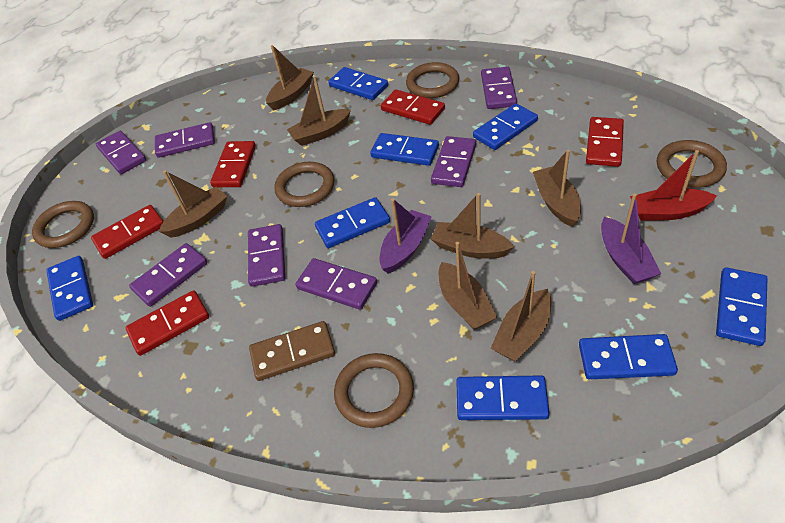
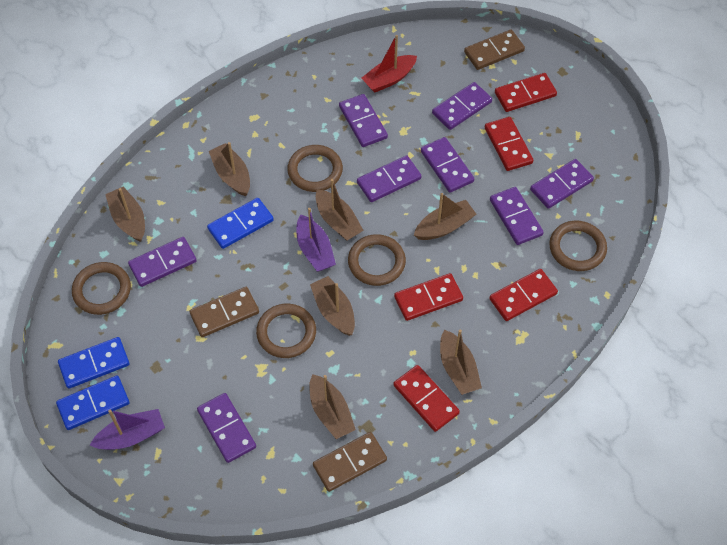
blue domino: [46,256,93,321] [315,197,390,248] [328,67,388,100] [370,133,439,166] [456,375,550,420] [473,103,538,150] [579,334,678,380] [716,267,768,346] = 8 -> [56,375,130,430] [58,337,130,389] [207,198,274,249] = 3
brown domino: [249,321,335,381] = 1 -> [189,287,259,337] [313,432,387,492] [464,30,525,70] = 3
purple domino: [96,131,146,174] [129,243,207,307] [155,122,215,158] [248,224,285,287] [296,258,377,310] [431,136,476,187] [481,67,517,109] = 7 -> [128,237,197,287] [197,393,256,463] [339,94,388,147] [357,155,421,202] [421,137,474,193] [432,82,492,130] [490,187,544,245] [530,159,594,209] = 8

